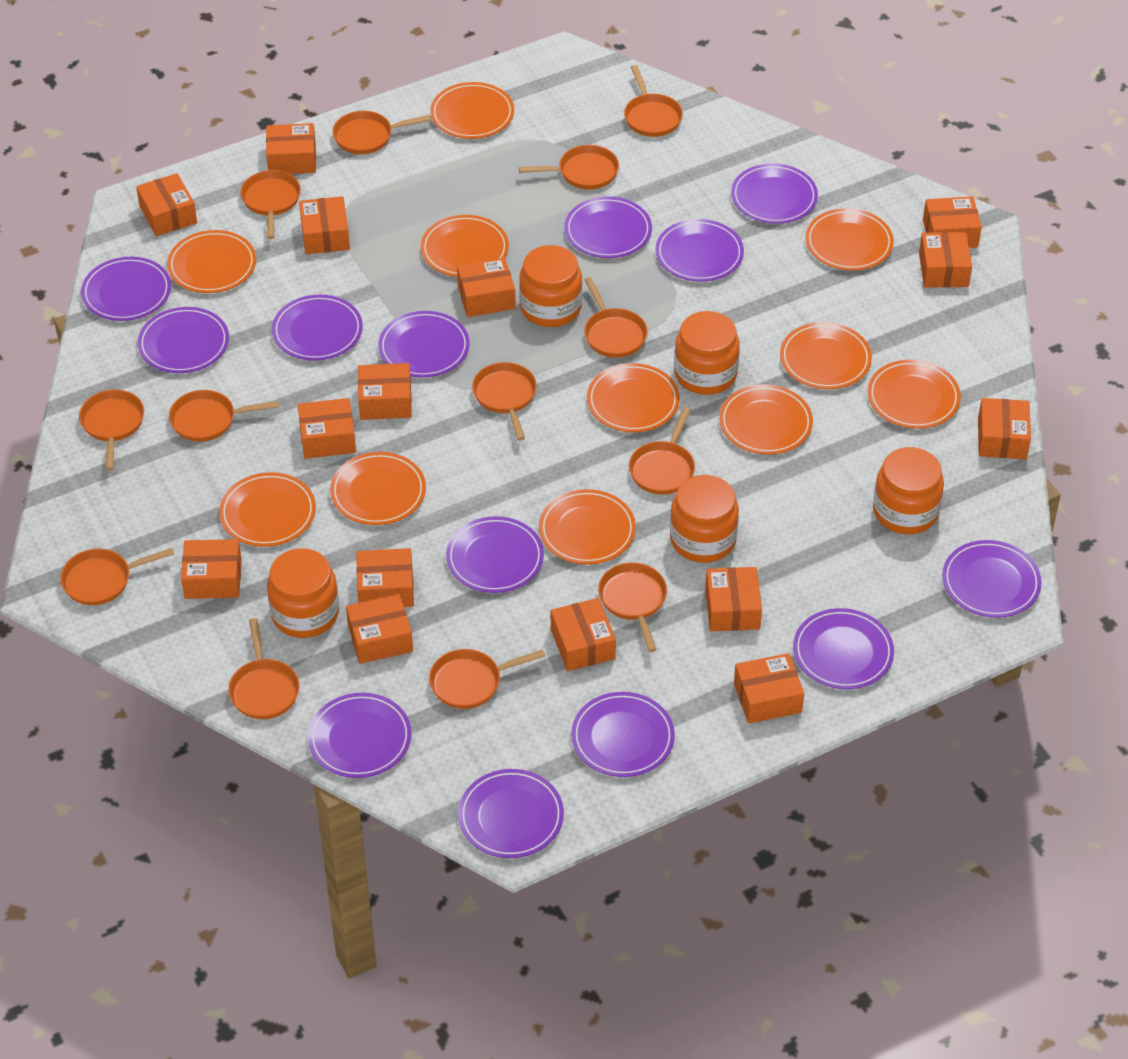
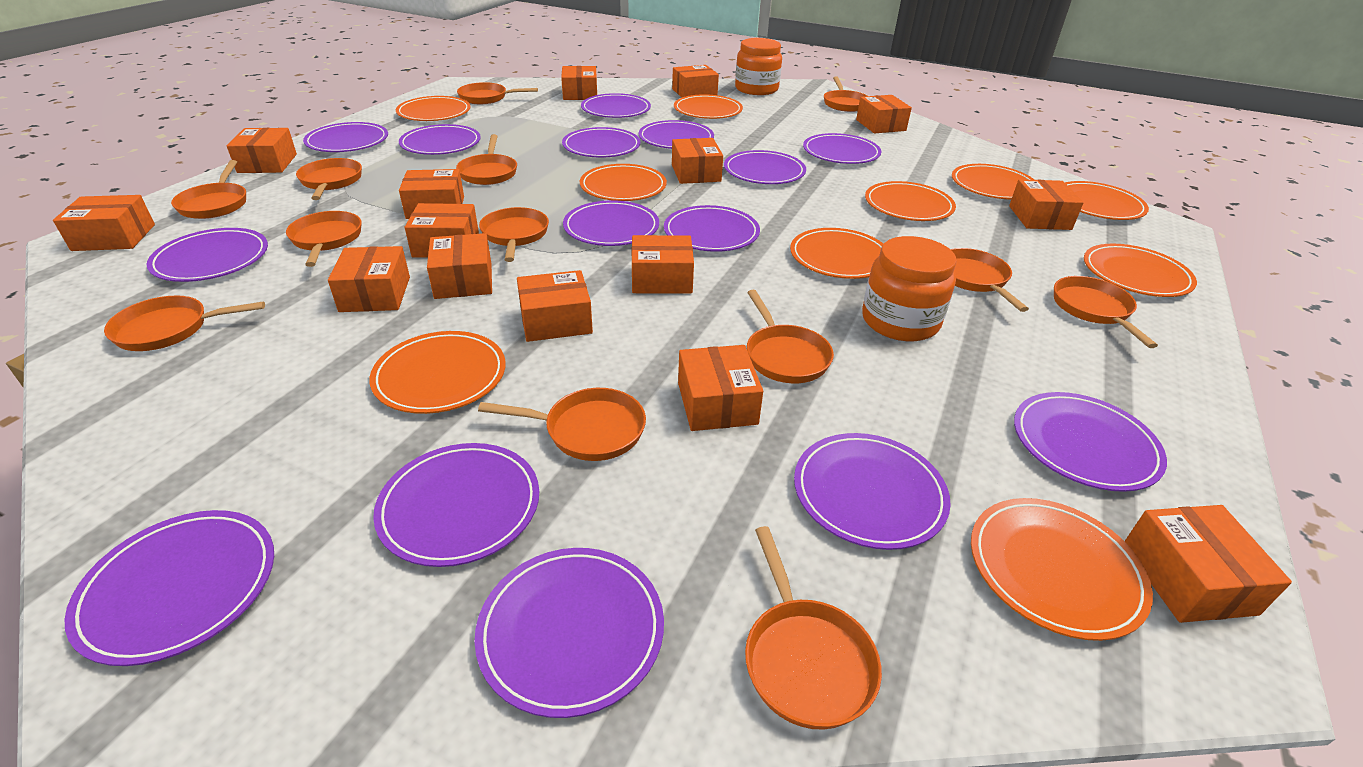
orange jar: [267,548,339,638] [519,245,582,327] [670,475,739,563] [674,311,740,395] [873,447,944,534] = 5 -> [735,38,782,95] [862,236,957,341] = 2
orange plate: [167,230,256,293] [219,472,316,547] [330,452,426,525] [421,215,509,277] [430,82,514,139] [539,489,636,565] [587,363,680,432] [719,384,813,455] [780,322,872,389] [805,208,894,270] [868,360,961,429] = 11 -> [369,331,506,414] [396,96,471,121] [580,164,667,201] [674,94,743,119] [790,228,883,279] [865,181,956,221] [952,164,1034,199] [971,498,1153,641] [1065,181,1149,220] [1084,244,1197,297] = 10
purple plate: [81,257,171,321] [138,307,229,373] [272,295,363,361] [308,693,411,778] [378,311,470,378] [446,516,544,593] [458,769,564,858] [564,197,652,258] [571,692,675,777] [655,219,744,282] [731,163,818,224] [793,608,894,689] [942,540,1042,618] = 13 -> [64,510,274,666] [147,228,268,282] [303,122,388,152] [373,443,539,567] [399,124,481,155] [475,548,664,718] [562,127,641,157] [563,200,659,246] [581,93,651,118] [639,120,714,149] [664,205,760,252] [724,150,806,184] [794,433,951,550] [803,133,881,164] [1014,392,1167,492] = 15

